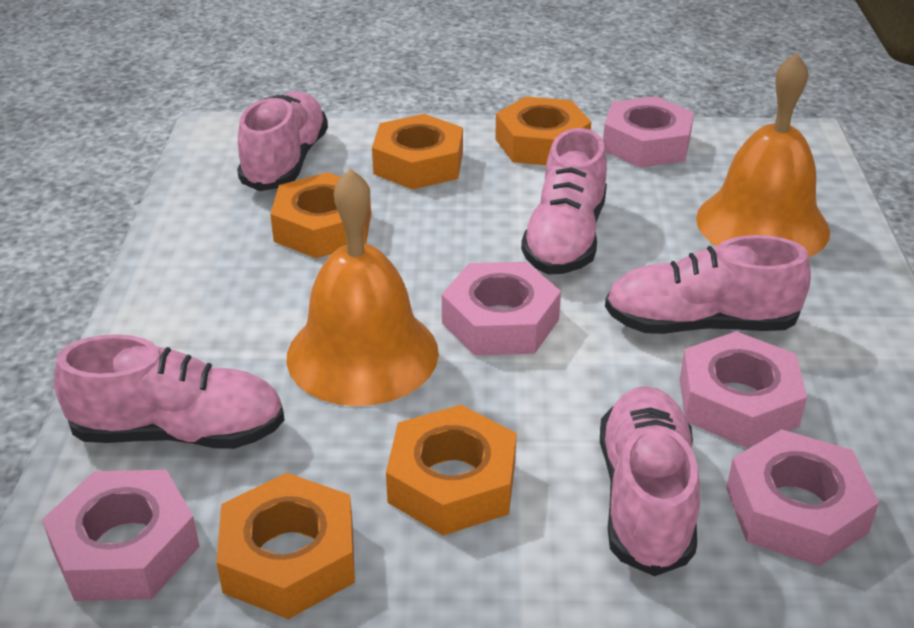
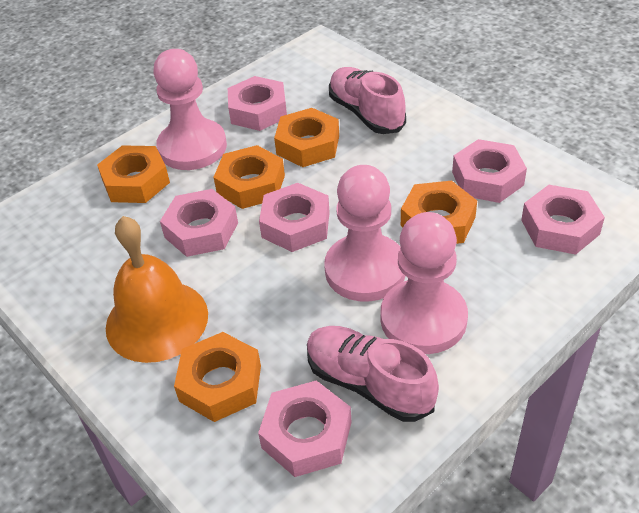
orange bell: [286,168,439,406] [696,53,830,257] = 2 -> [106,216,208,363] = 1
pink nut: [42,470,200,601] [442,262,561,355] [603,96,694,168] [680,331,807,448] [726,429,879,566] = 5 -> [160,189,238,257] [228,76,287,131] [258,380,352,477] [259,183,330,252] [452,139,527,203] [521,185,605,255] = 6
pink pawn: none = 0 -> [153,49,227,170] [324,165,405,302] [380,212,468,354] = 3
pink shoe: [54,334,284,449] [237,92,328,191] [521,128,607,274] [600,386,700,576] [605,235,811,334] = 5 -> [307,326,439,422] [329,67,406,134] = 2

